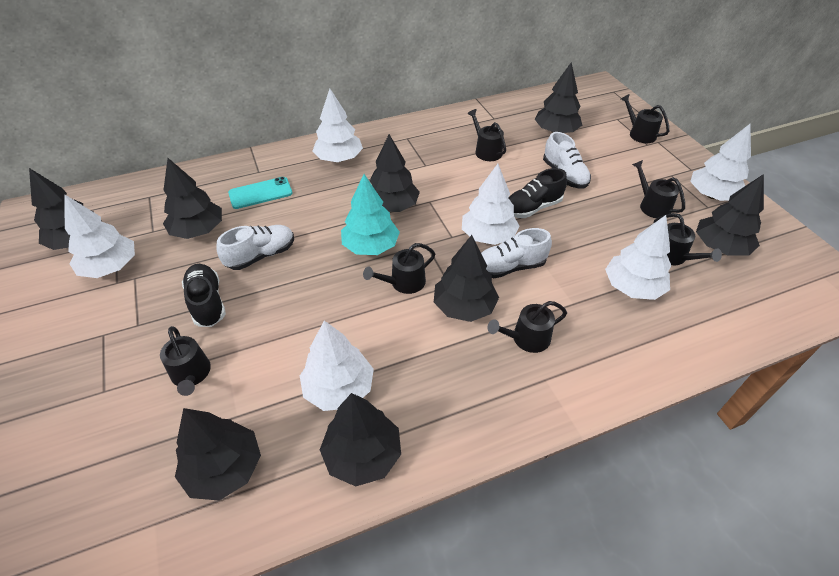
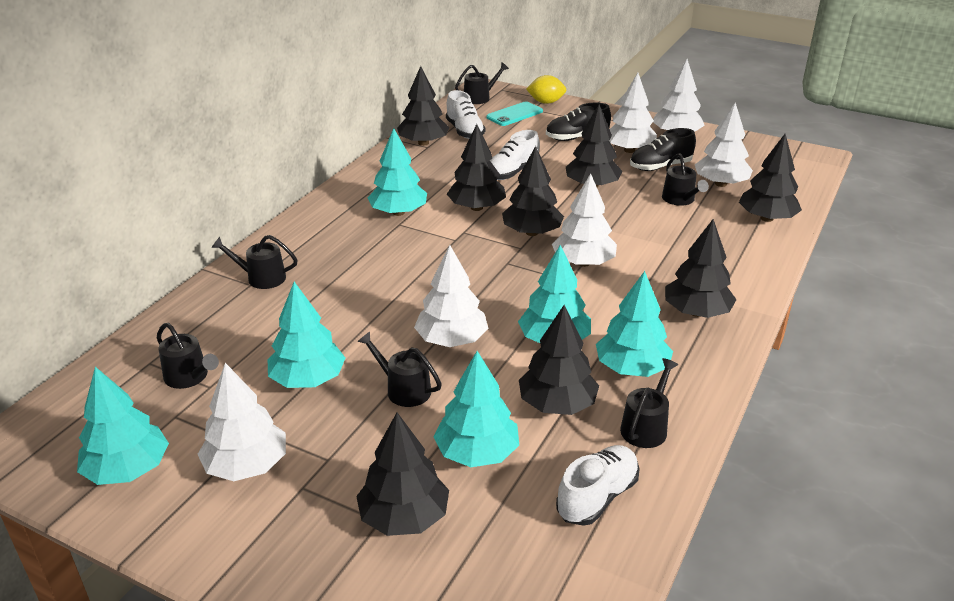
black watering can: [160,326,211,396] [363,243,435,294] [467,109,506,161] [488,301,567,353] [621,94,669,143] [632,160,685,218] [653,213,722,265] = 7 -> [157,323,219,389] [211,235,297,289] [357,331,442,407] [455,62,509,104] [620,358,678,448] [662,153,709,206] = 6
turquoise tree: [341,174,400,255] = 1 -> [77,367,169,485] [268,282,345,388] [368,128,427,216] [433,351,519,467] [518,245,591,343] [596,271,673,377] = 6
yellow lemon: none = 0 -> [526,75,566,104] = 1

